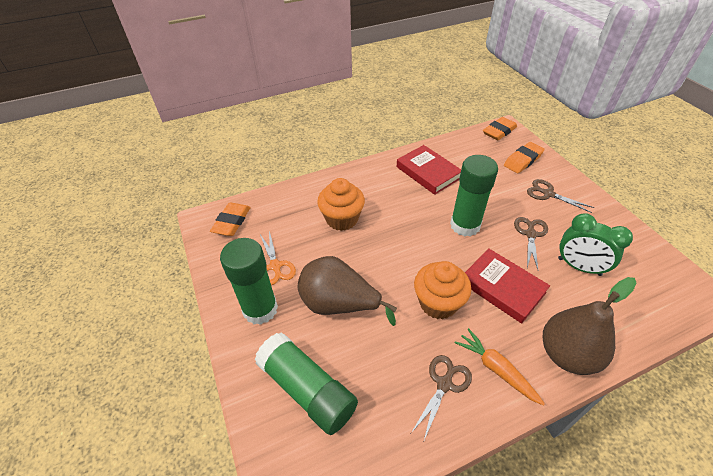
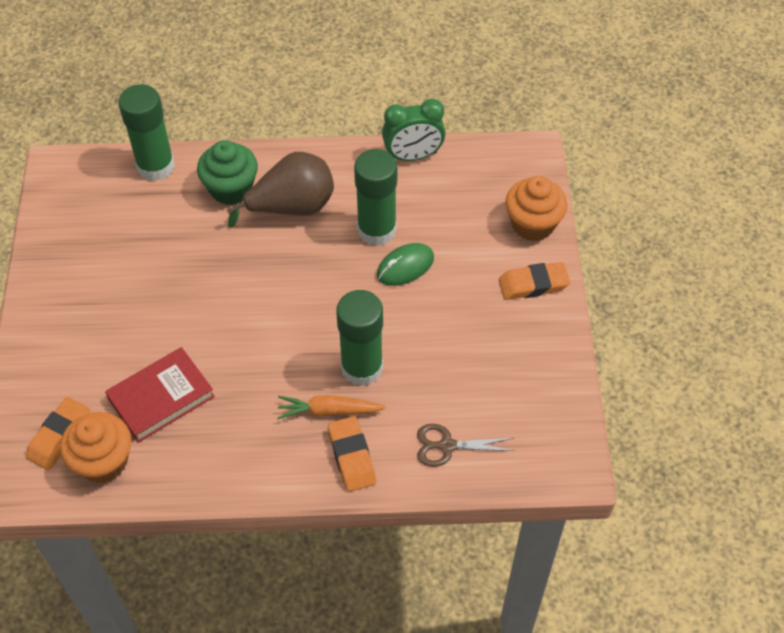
brown pear: [298,256,397,326] [543,277,637,375] = 2 -> [227,152,334,228] = 1
brown scissors: [411,355,472,440] [514,217,548,269] [527,179,594,213] = 3 -> [417,424,515,467] = 1
green cupcake: none = 0 -> [197,140,258,205] = 1
green mouse: none = 0 -> [377,243,434,286] = 1
orange scissors: [260,231,296,285] = 1 -> none = 0
red book: [397,145,461,195] [465,248,550,324] = 2 -> [105,347,215,443] = 1

